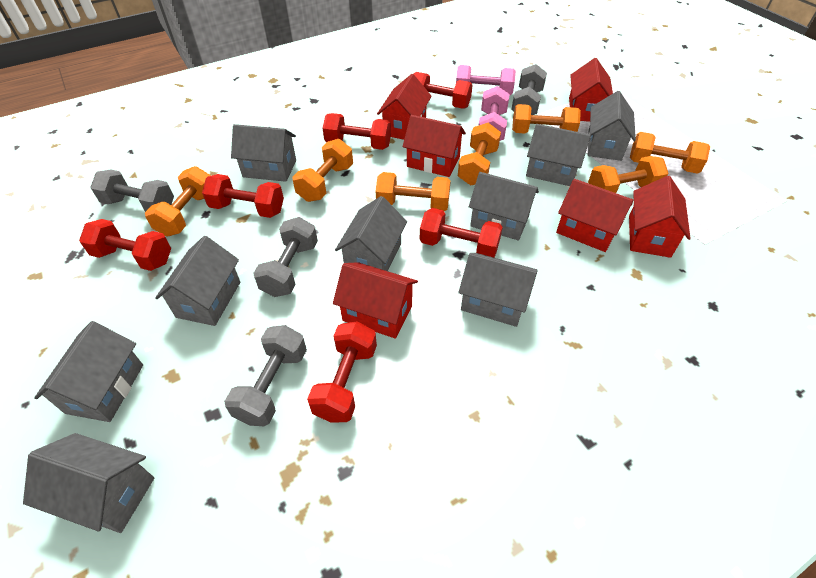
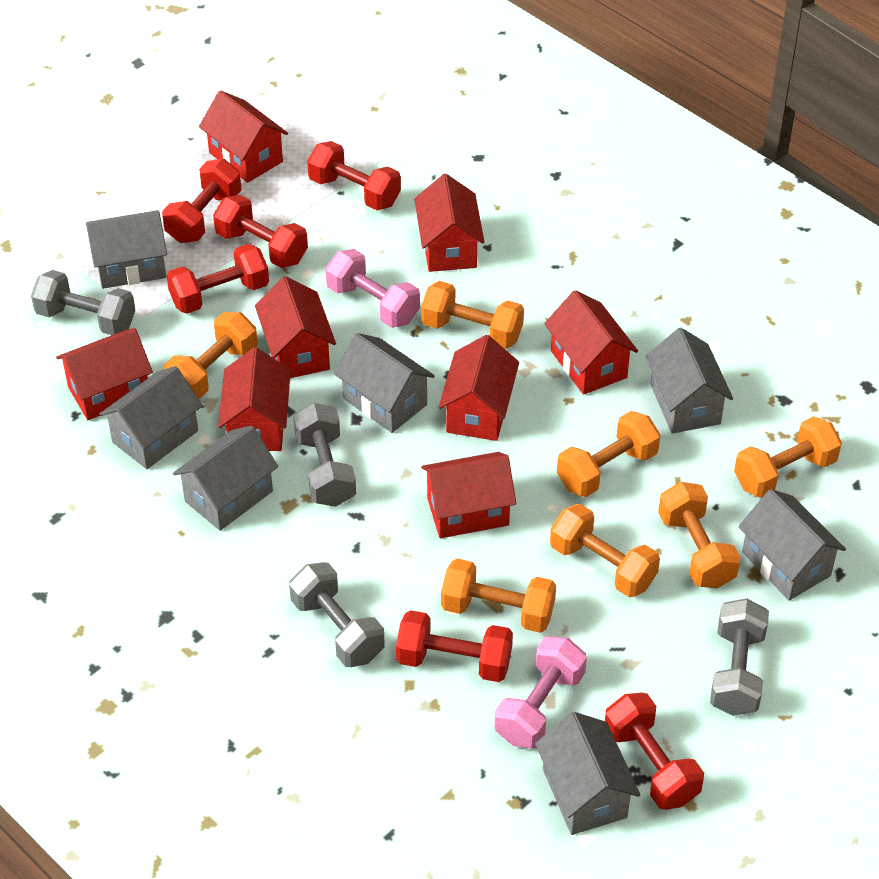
grey house: [23,433,154,533] [34,321,143,422] [155,236,240,326] [231,124,296,182] [335,196,407,271] [458,253,538,327] [469,172,539,241] [526,124,591,186] [588,91,636,161] = 9 -> [86,210,167,289] [99,366,203,469] [173,426,278,531] [334,333,435,433] [535,712,640,835] [646,328,733,434] [738,489,846,600] = 7
red house: [333,262,418,339] [377,74,432,140] [403,115,466,177] [556,179,633,252] [569,58,613,122] [629,176,691,258] = 6 -> [56,328,153,420] [199,91,288,183] [218,347,291,451] [255,276,336,378] [414,174,484,272] [421,452,516,538] [439,335,519,441] [544,290,638,395] = 8

